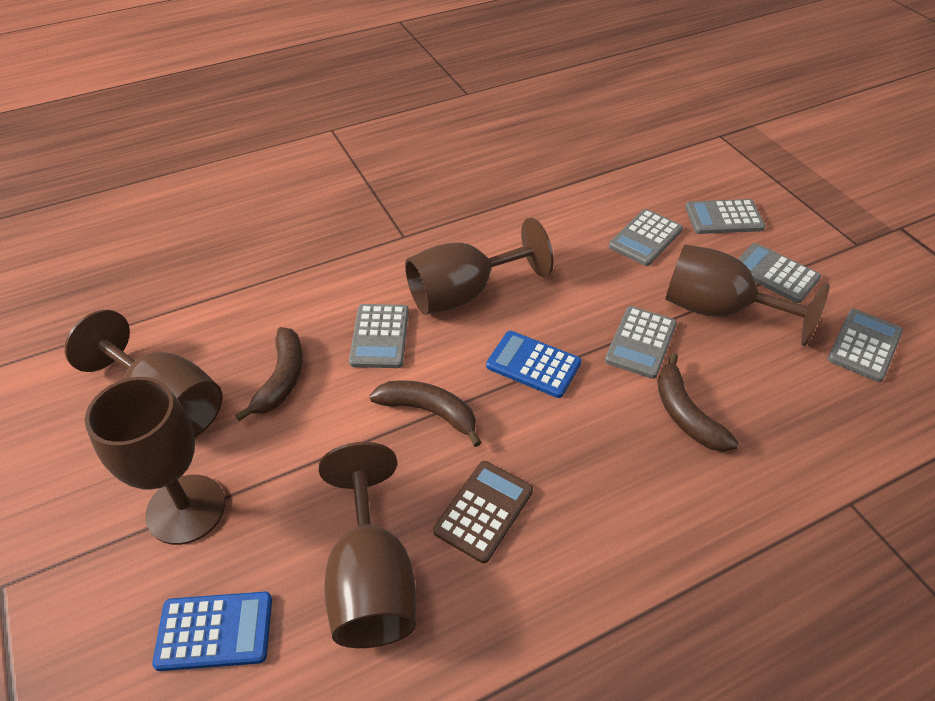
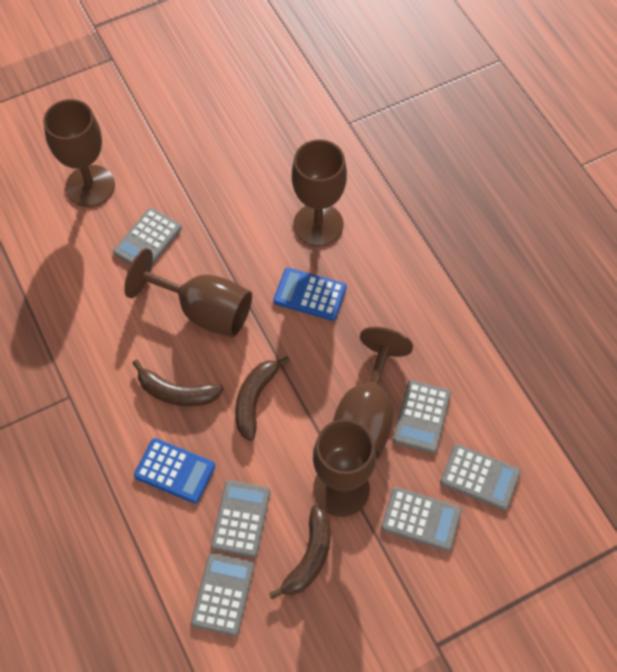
brown calculator: [433,461,533,563] = 1 -> none = 0

